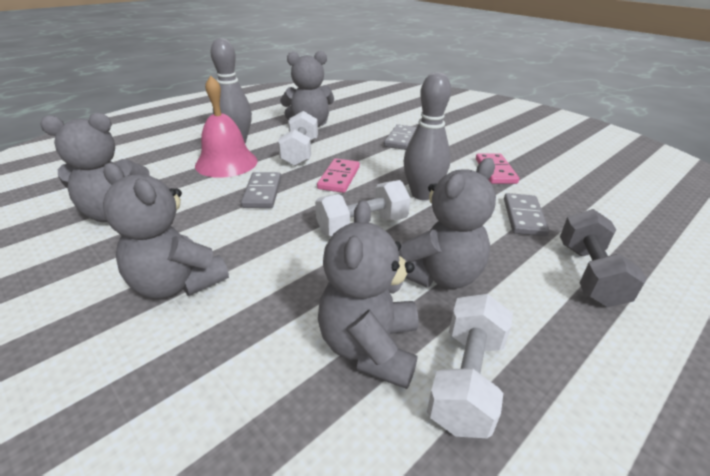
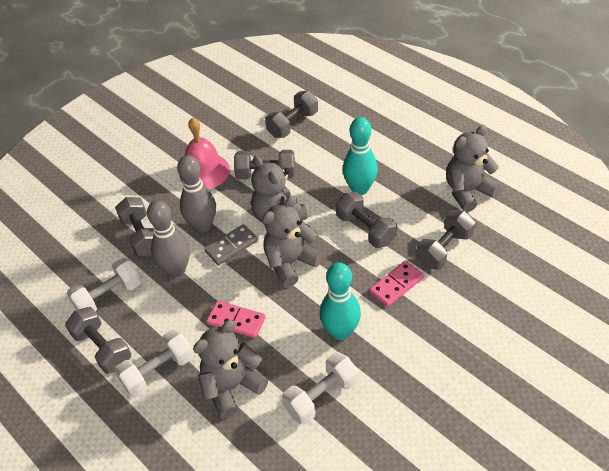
grey domino: [241,172,281,208] [384,125,417,150] [504,193,549,236] = 3 -> [204,224,258,266] = 1
grey dumbbell: [560,209,647,307] = 1 -> [65,307,131,374] [115,197,154,256] [234,150,295,180] [265,91,318,138] [336,192,397,248] [416,210,475,270] = 6
grey teddy bear: [40,113,150,222] [103,163,229,299] [280,51,334,127] [318,200,418,389] [398,158,496,289] = 5 -> [193,320,268,418] [251,156,308,223] [262,196,323,287] [446,125,500,212] = 4
turquoise bowling pin: none = 0 -> [320,262,361,340] [343,117,378,195] = 2

